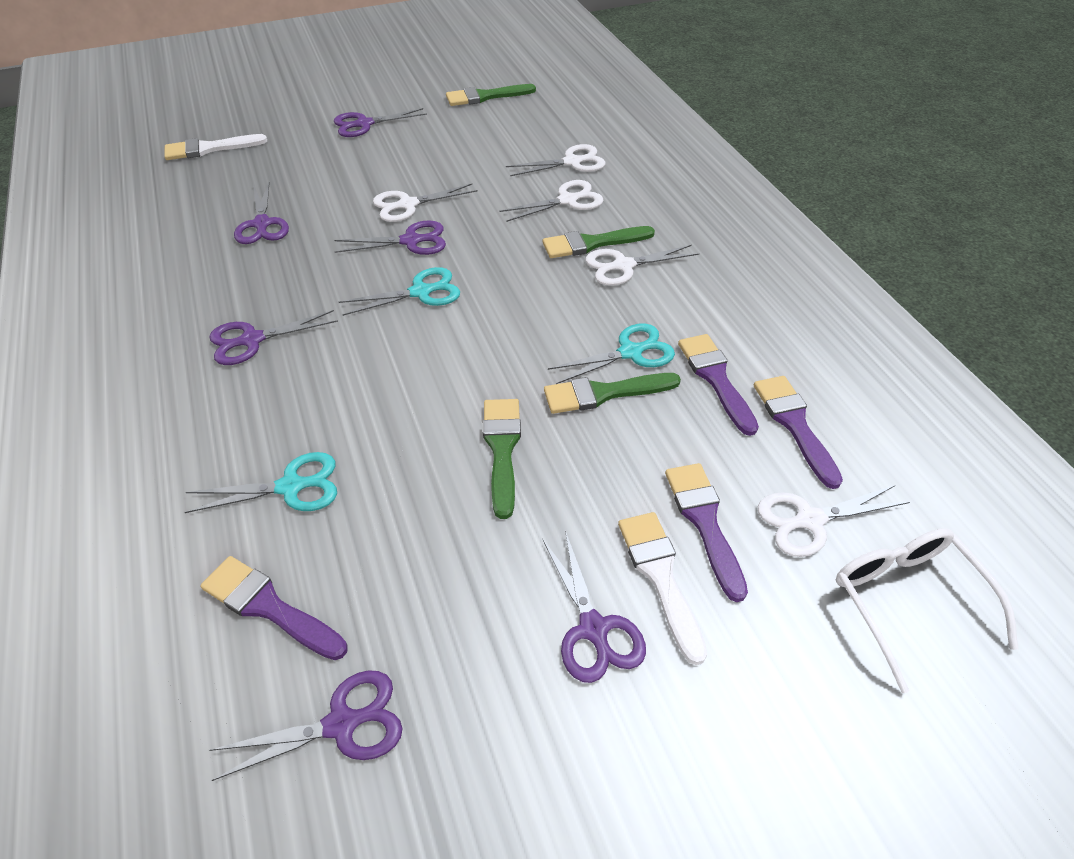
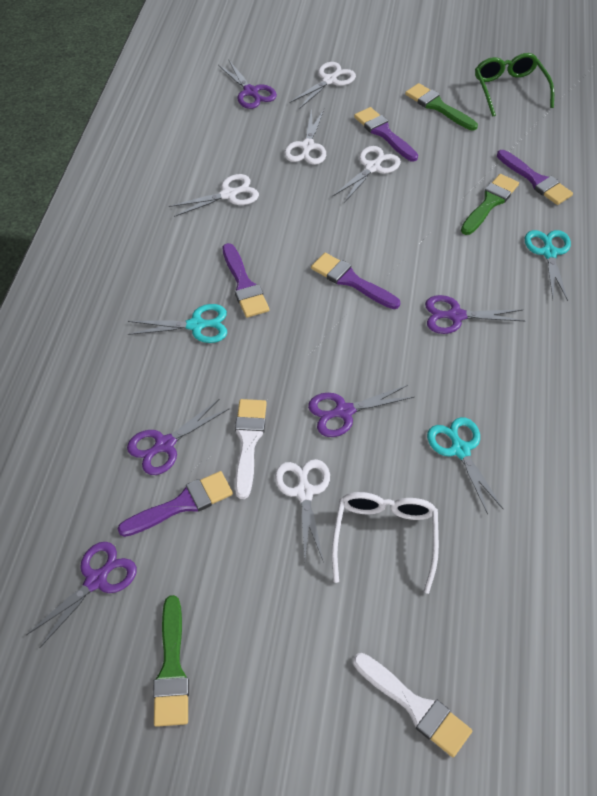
green brush: [446,84,536,106] [483,399,521,519] [543,226,655,258] [544,373,681,414] = 4 -> [153,595,189,727] [405,83,478,131] [461,174,519,235] = 3
green glasses: none = 0 -> [475,53,554,117] = 1
purple brush: [201,556,347,660] [665,463,748,602] [678,334,759,436] [754,376,843,489] = 4 -> [118,471,233,537] [222,243,269,318] [311,253,400,309] [354,107,418,162] [497,150,573,205] = 5
purple scissors: [209,310,338,365] [209,670,403,781] [234,182,289,244] [334,108,427,137] [334,220,446,255] [542,530,646,683] = 6 -> [26,542,137,647] [127,399,229,475] [218,59,277,109] [308,385,414,437] [425,295,525,334] = 5

